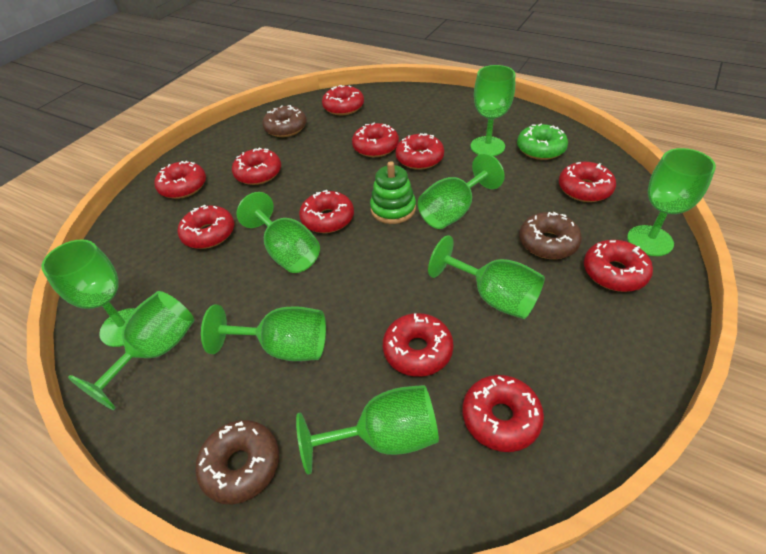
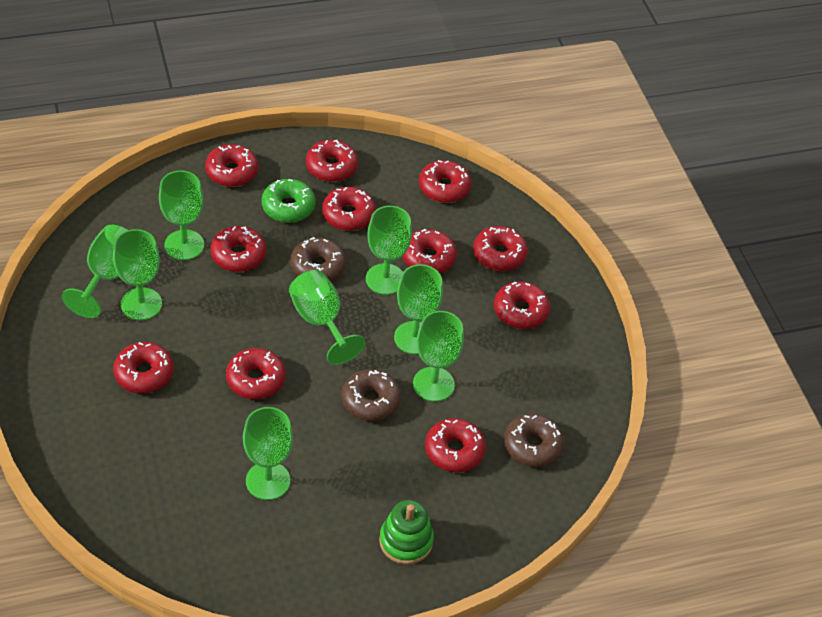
green goblet: [41,239,135,347] [68,291,194,410] [201,305,326,361] [236,192,320,273] [296,385,439,475] [418,153,505,229] [428,235,545,319] [471,65,515,156] [627,148,716,256] = 9 -> [62,225,127,318] [113,229,162,320] [159,170,204,260] [243,407,293,500] [289,270,365,365] [366,206,412,295] [394,264,443,354] [413,311,464,402] = 8

